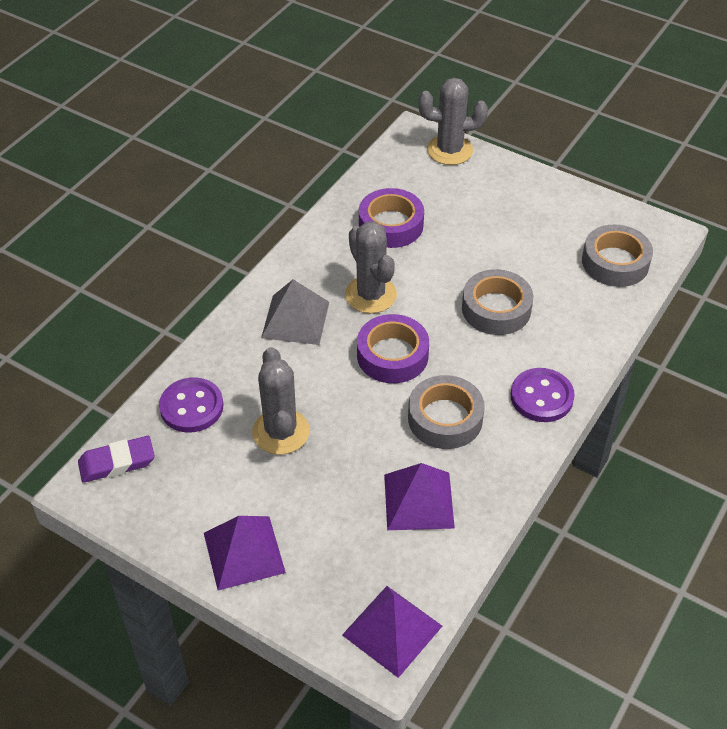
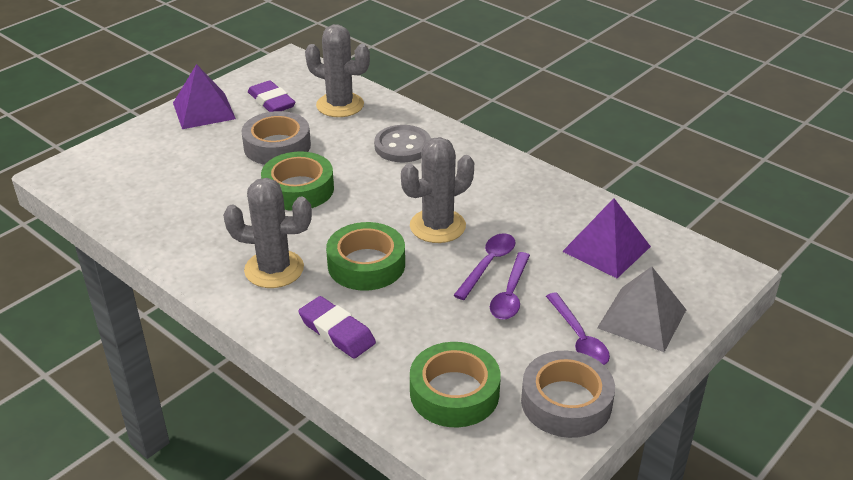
green tape: none = 0 -> [261,151,334,211] [326,222,405,291] [410,342,501,427] = 3
grey button: none = 0 -> [374,125,431,162] = 1
grey tape: [408,375,485,449] [462,269,533,335] [582,225,653,287] = 3 -> [241,111,311,165] [521,351,615,438] = 2
purple button: [159,377,223,433] [511,368,575,422] = 2 -> none = 0
purple eraser: [78,436,155,483] = 1 -> [248,80,296,112] [298,296,376,359] = 2
purple pyramid: [204,516,286,590] [342,586,442,678] [384,463,455,530] = 3 -> [173,64,236,129] [562,198,651,278] = 2
purple spoon: none = 0 -> [453,233,516,300] [490,252,530,320] [546,293,610,365] = 3
purple tape: [357,314,429,383] [359,188,424,248] = 2 -> none = 0

